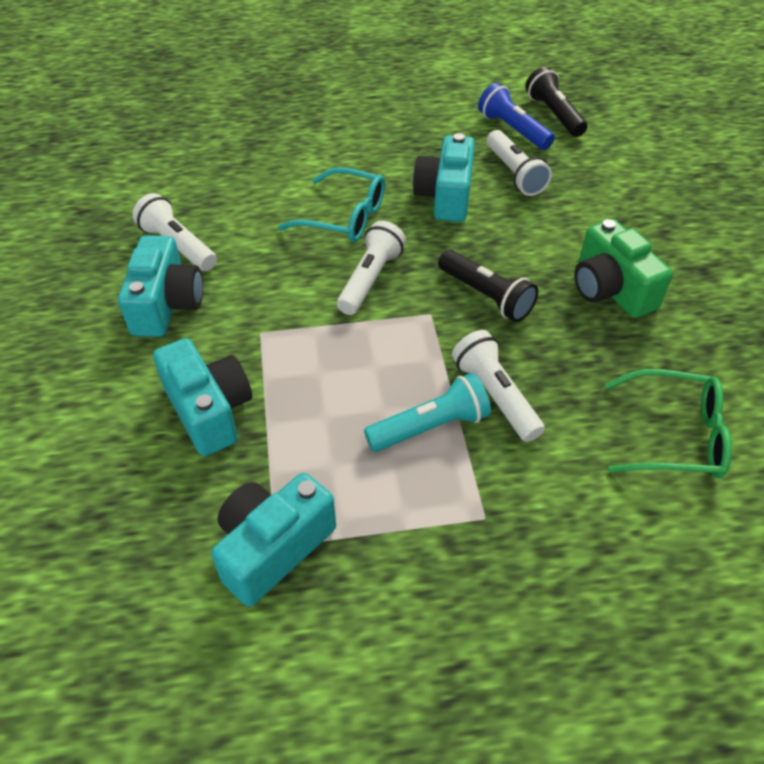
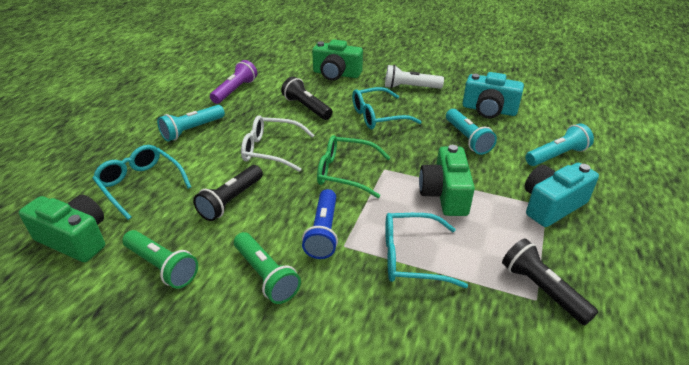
black flashlight: [438,250,538,322] [525,67,587,137] = 2 -> [193,165,263,221] [281,76,333,120] [502,239,598,325] = 3
green camera: [574,219,673,318] = 1 -> [19,195,105,262] [312,39,363,81] [419,145,475,216] = 3
green flashlight: none = 0 -> [123,230,198,289] [234,232,301,304] = 2
purple flashlight: none = 0 -> [210,60,257,104] = 1
turquoise camera: [118,235,203,337] [153,338,252,456] [211,473,336,607] [413,133,475,222] = 4 -> [463,72,524,119] [525,163,599,227] = 2
turquoise flashlight: [364,373,491,452] = 1 -> [157,105,225,142] [446,109,497,155] [525,124,594,166] = 3
turquoise glasses: [278,167,385,242] = 1 -> [92,145,191,220] [352,87,421,129] [385,213,468,288] = 3
white flashlight: [132,193,217,271] [337,221,406,315] [452,330,545,442] [487,130,552,196] = 4 -> [385,65,444,89] = 1
white glasses: none = 0 -> [241,115,314,172] = 1

